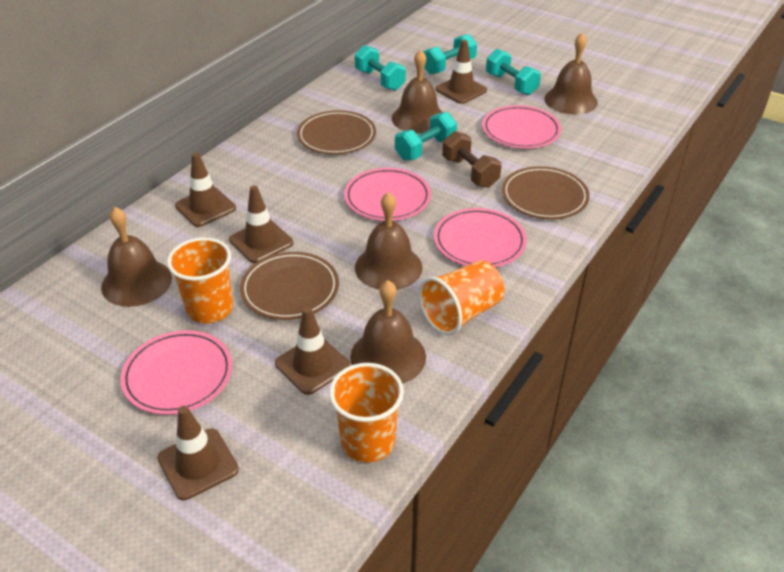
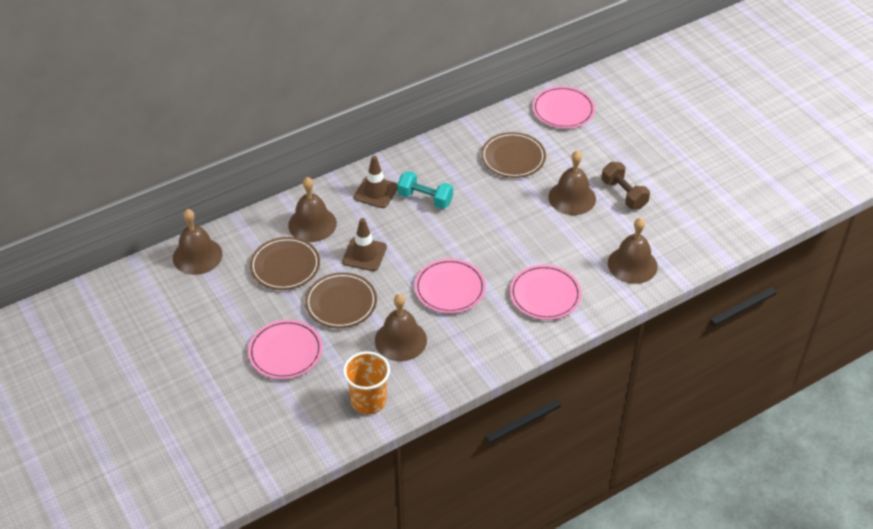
brown traffic cone: [157,406,239,500] [175,152,236,227] [229,185,293,263] [275,307,350,395] [436,40,487,104] = 5 -> [342,218,387,271] [354,156,397,208] = 2
orange cup: [167,237,233,324] [329,363,404,462] [418,260,504,335] = 3 -> [343,351,390,414] = 1
turquoise dumbbell: [355,45,406,91] [395,112,457,160] [423,34,477,75] [486,49,541,95] = 4 -> [397,171,453,209] = 1

